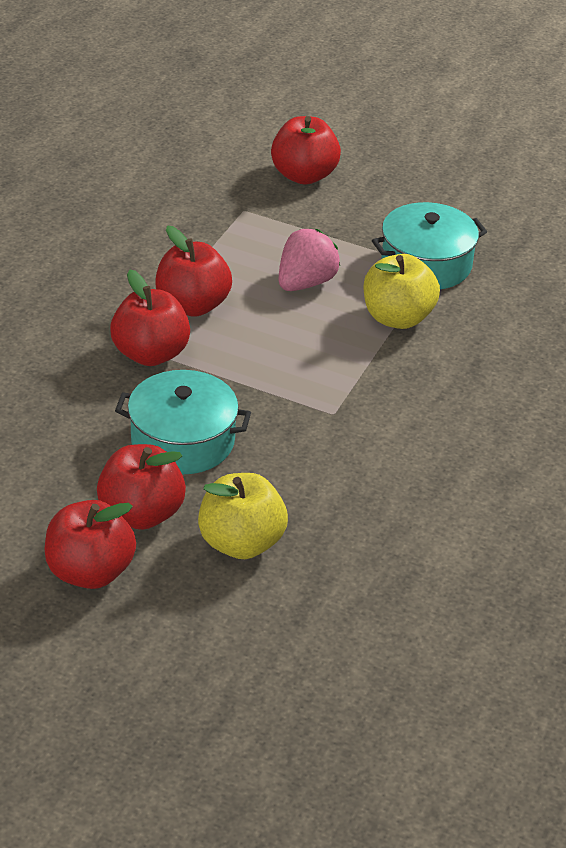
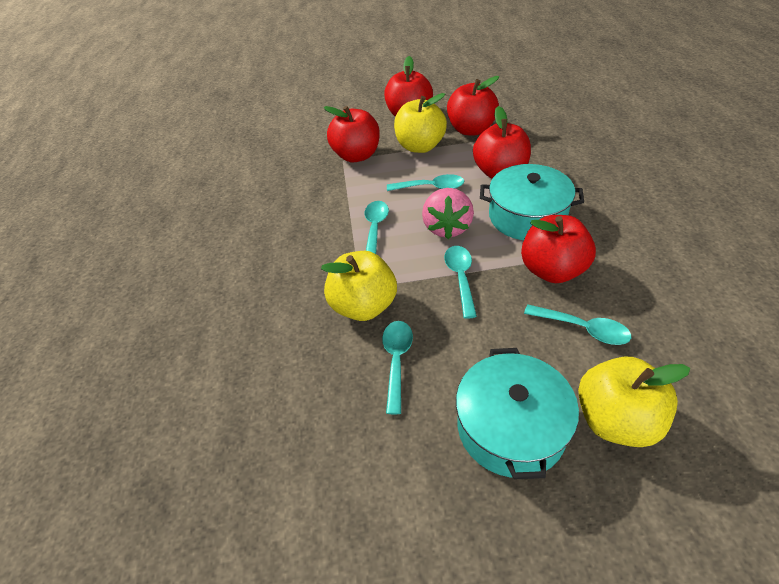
turquoise spoon: none = 0 -> [365,201,389,254] [382,321,413,414] [387,174,464,191] [444,246,477,319] [524,304,631,345] = 5
yellow apple: [198,473,288,559] [364,254,440,329] = 2 -> [321,251,397,321] [394,93,447,153] [578,356,690,447] = 3

